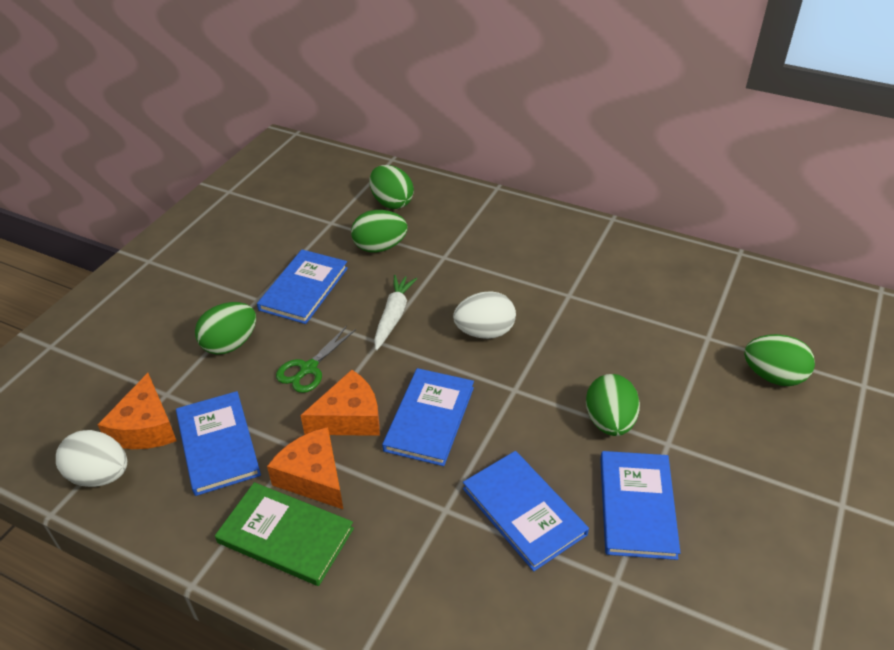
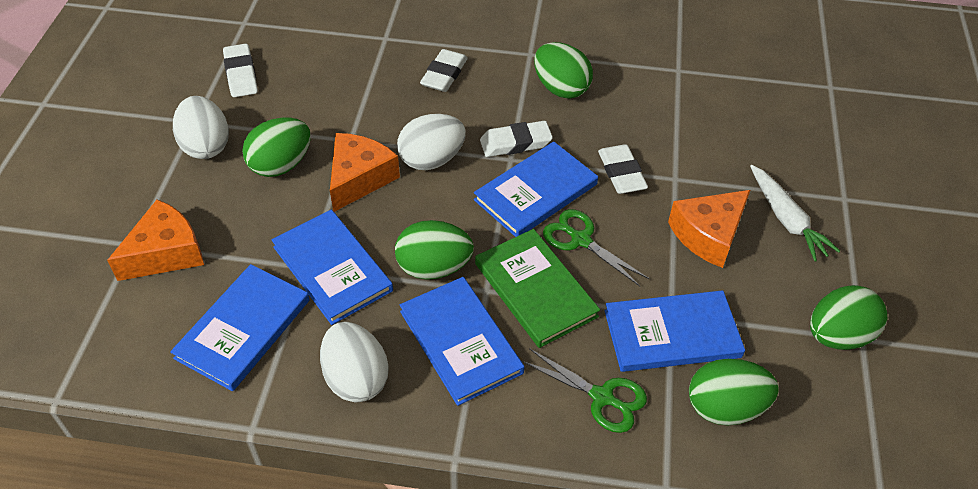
green scissors: [276,326,356,393] = 1 -> [521,348,647,433] [543,209,649,286] = 2
white egg: [56,430,127,487] [453,291,516,339] = 2 -> [173,96,229,159] [320,322,389,402] [397,114,466,170] = 3
white eraser: none = 0 -> [223,44,258,97] [420,49,468,92] [480,121,553,157] [598,144,648,194] = 4

